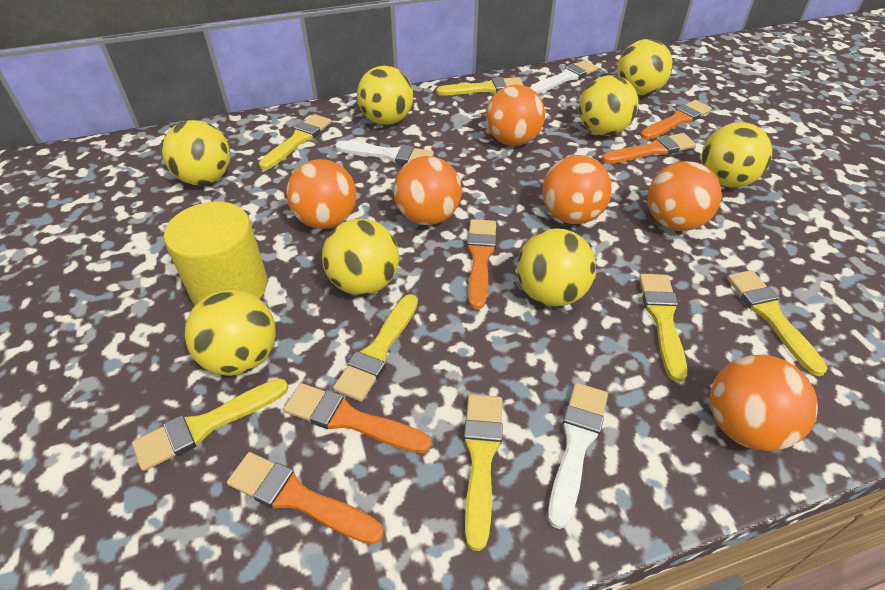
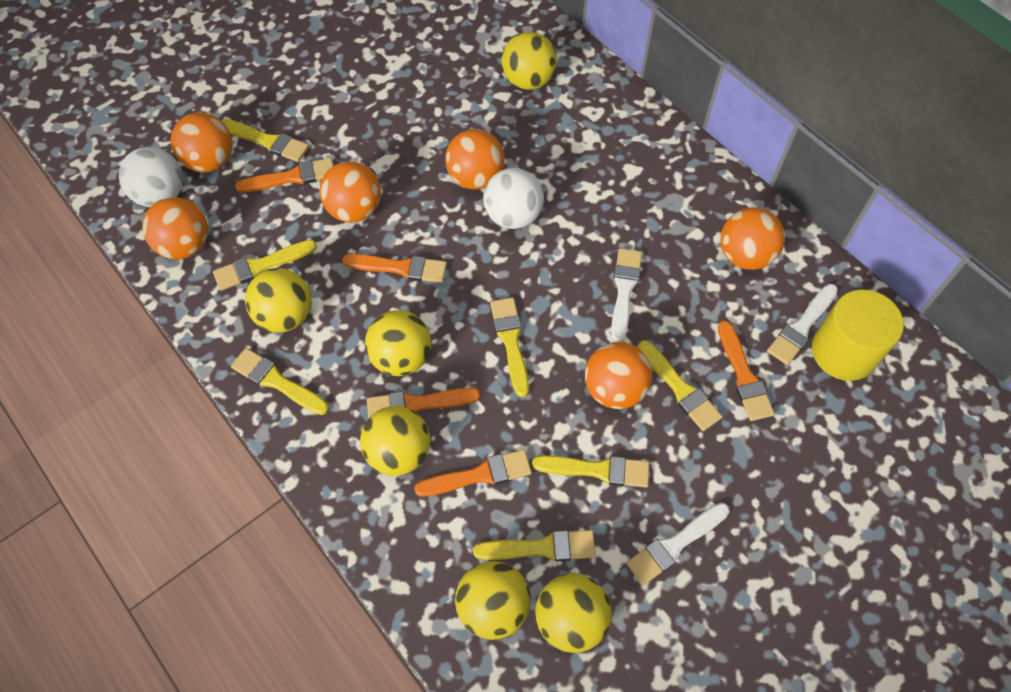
white ball: none = 0 -> [119,147,183,207] [483,168,544,229] = 2
yellow ball: [162,120,231,185] [184,290,276,376] [322,218,399,295] [357,66,413,125] [517,228,596,306] [579,75,638,136] [617,39,673,95] [701,122,772,188] = 8 -> [245,268,311,333] [360,406,430,476] [365,310,431,376] [455,561,531,640] [501,32,557,90] [535,573,612,653] = 6

